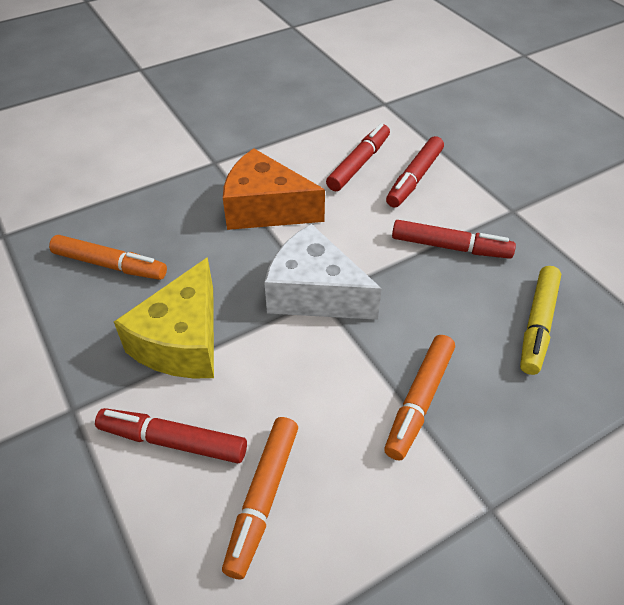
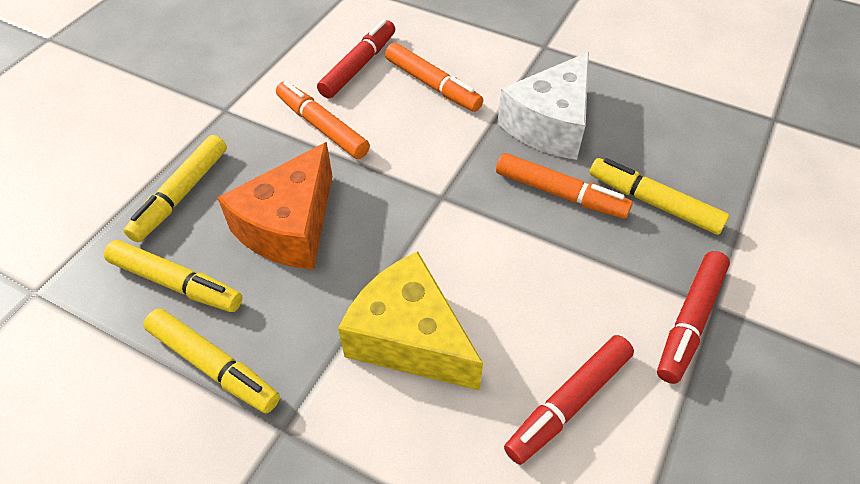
red marker: [95,408,247,463] [326,123,390,192] [386,136,444,208] [392,220,516,259] = 4 -> [317,19,395,99] [504,335,634,465] [657,251,730,384] = 3
yellow marker: [520,266,561,375] = 1 -> [104,240,242,312] [124,135,227,242] [144,309,280,413] [590,158,729,235] = 4

